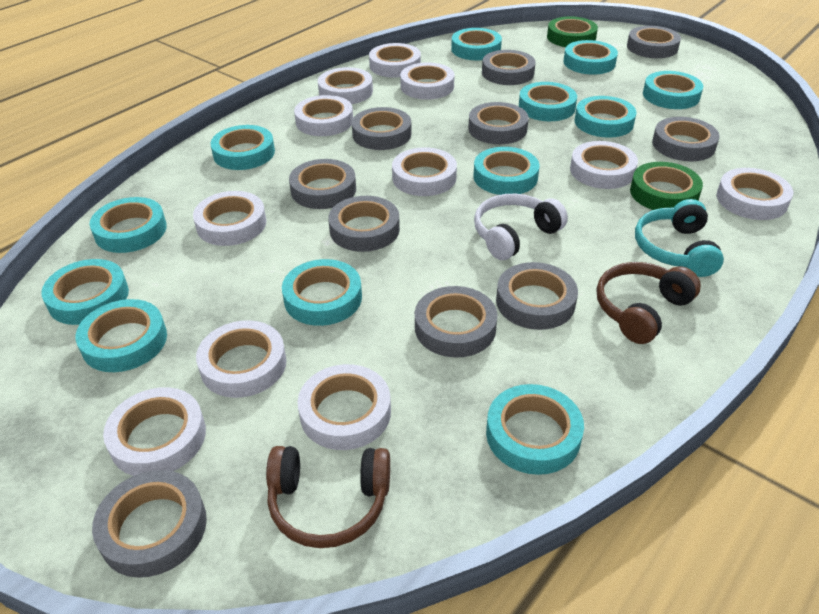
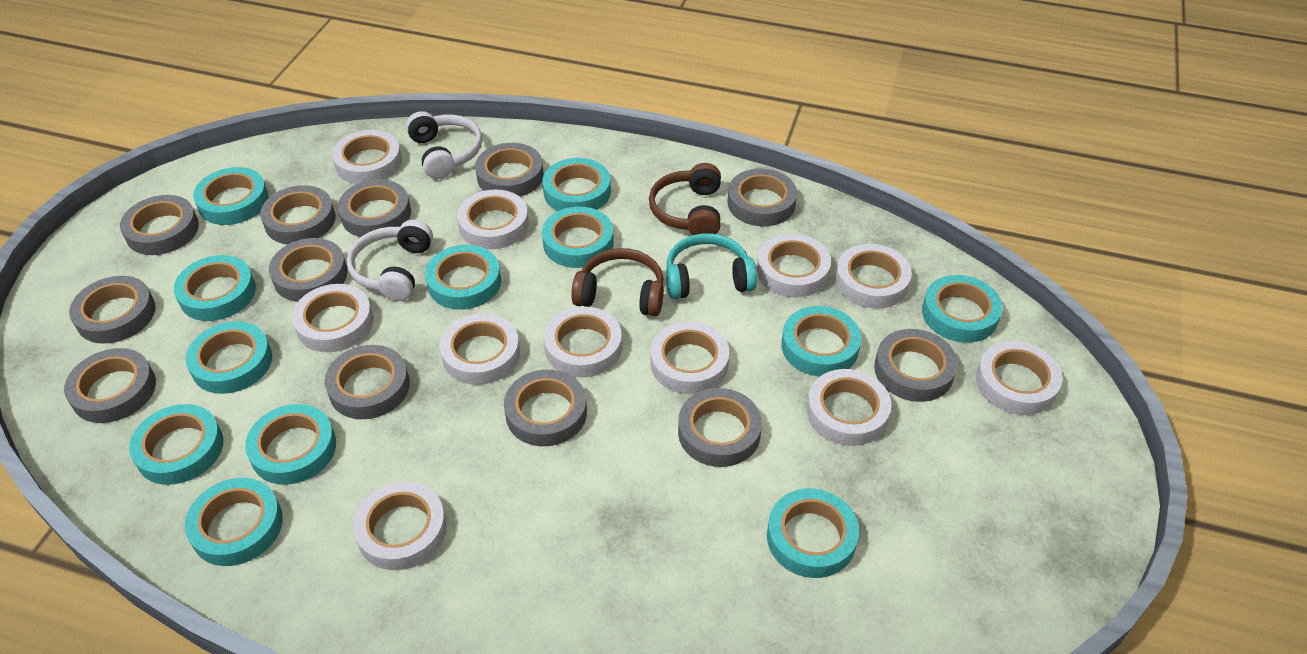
green tape: [547,16,598,47] [630,162,703,210] = 2 -> none = 0
grey tape: [92,470,207,578] [289,159,356,209] [328,196,400,252] [352,107,412,150] [415,286,498,358] [468,102,529,144] [482,50,535,85] [496,262,578,330] [627,26,681,58] [652,117,720,162] = 10 -> [64,348,156,423] [69,276,156,344] [120,195,199,255] [260,185,335,245] [269,238,348,302] [325,345,410,419] [338,179,411,237] [475,143,544,197] [504,369,587,446] [678,388,762,467] [728,168,797,227] [874,329,958,402] = 12
white headphones: [474,194,568,260] = 1 -> [347,220,433,301] [406,111,482,179] = 2

